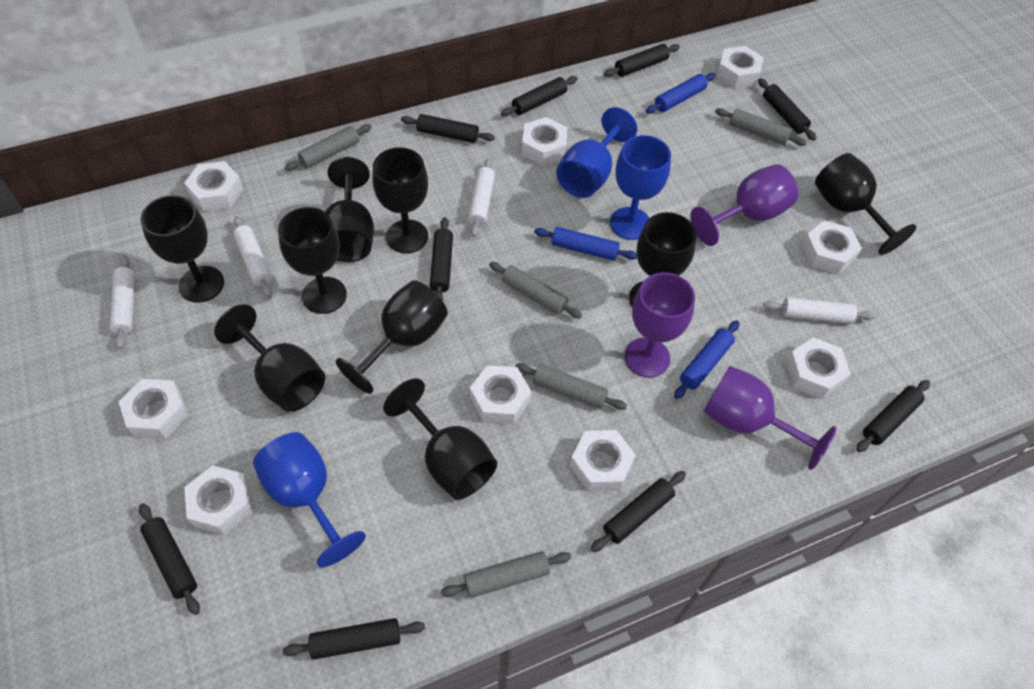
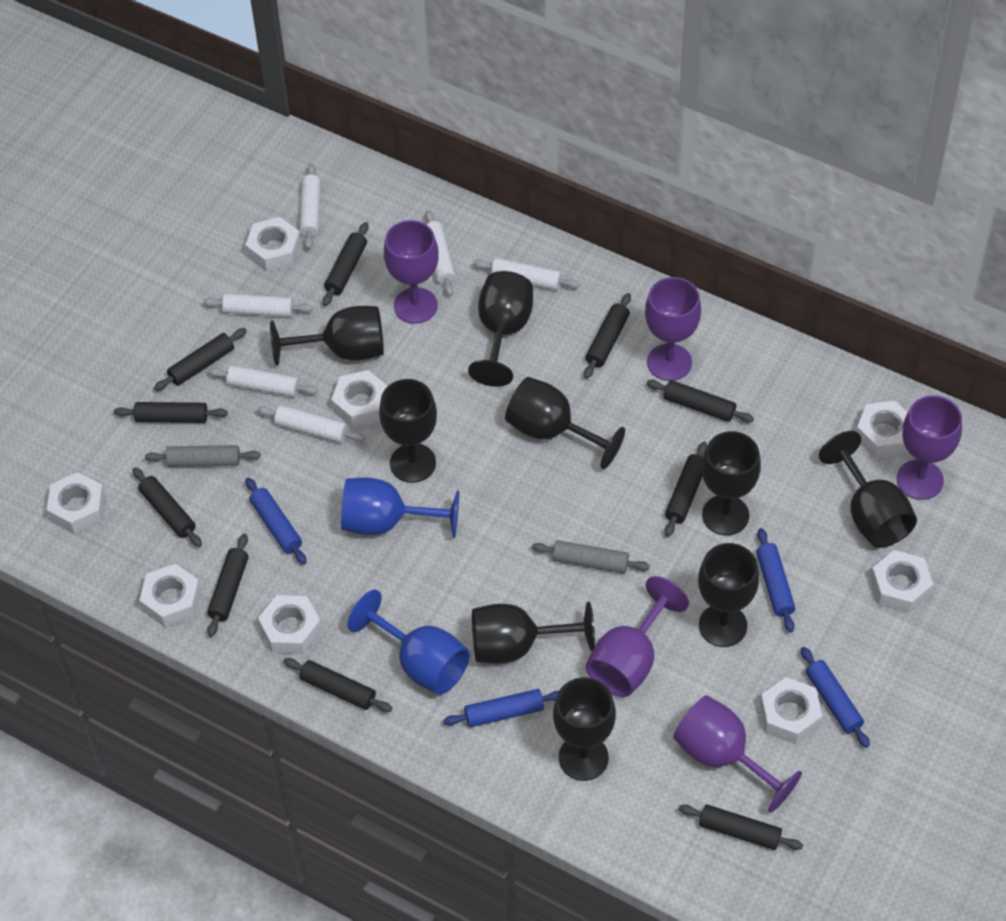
black rolling pin: [139,503,200,615] [283,618,425,660] [401,114,495,143] [430,217,453,301] [501,76,577,116] [591,471,686,552] [604,44,680,77] [758,78,817,141] [856,380,930,452] = 9 -> [114,402,228,423] [132,467,202,547] [154,328,247,391] [207,533,248,637] [283,658,392,712] [323,222,369,306] [584,293,631,379] [646,380,754,423] [665,442,707,537] [678,804,803,850] = 10
blue goblet: [253,432,366,567] [556,107,637,198] [610,135,671,240] = 3 -> [341,477,459,538] [348,590,470,695] = 2
blue rolling pin: [534,227,637,261] [646,73,716,114] [674,320,739,399] = 3 -> [246,478,306,564] [443,689,559,727] [756,528,795,632] [801,647,870,748] = 4
grey rolling pin: [284,124,371,171] [441,551,571,598] [489,262,582,318] [515,363,627,410] [715,108,807,146] = 5 -> [145,445,261,467] [532,540,650,574] = 2
purple goblet: [625,272,695,377] [690,164,798,246] [703,366,836,470] = 3 -> [384,220,439,324] [586,576,689,697] [645,277,701,381] [673,695,802,813] [897,395,962,500] = 5
white nut: [119,379,189,439] [184,161,243,211] [184,465,253,535] [470,365,531,424] [522,117,568,166] [570,430,636,491] [716,46,764,89] [786,337,850,399] [801,220,862,274] = 9 -> [47,472,106,534] [139,564,201,628] [245,217,301,272] [258,595,322,654] [331,370,388,428] [760,677,822,744] [856,401,908,458] [870,550,933,613] = 8
white rolling pin: [110,255,135,349] [233,216,272,297] [468,158,495,237] [763,297,876,324] = 4 -> [203,294,313,317] [208,365,318,397] [257,405,365,443] [299,164,320,249] [425,210,456,296] [473,258,580,290] = 6

